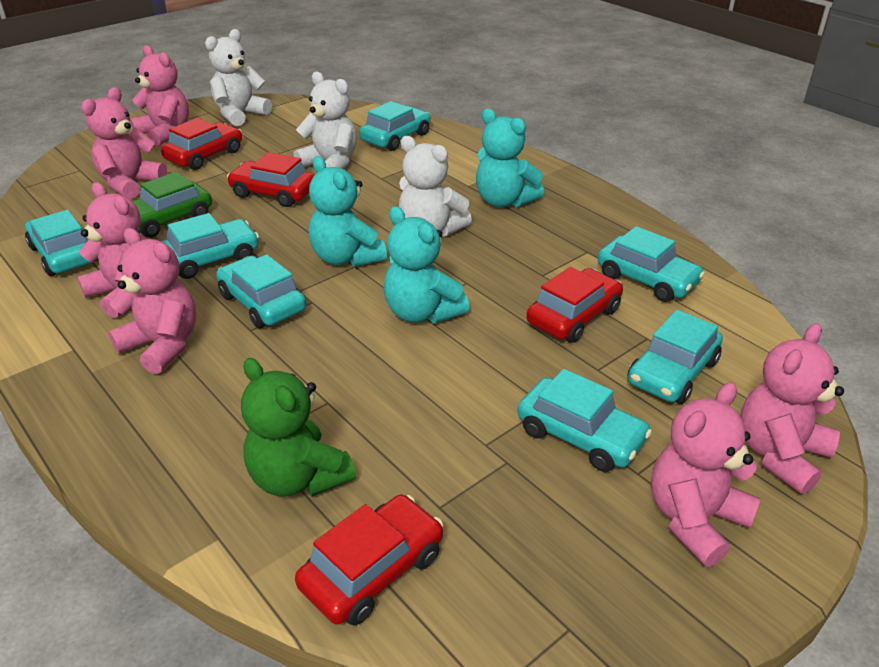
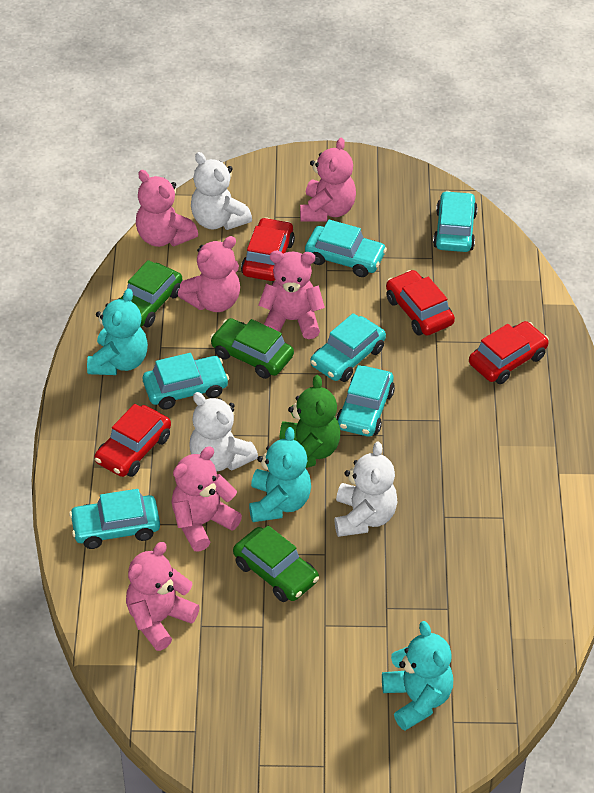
green car: [132,172,212,238] = 1 -> [119,260,182,327] [210,318,294,379] [233,525,319,602] = 3
turquoise car: [25,210,99,276] [161,213,259,279] [216,254,306,328] [359,101,431,151] [517,369,652,472] [598,226,705,302] [627,310,723,404] = 7 -> [69,489,160,549] [143,353,229,410] [305,220,387,277] [310,313,386,382] [336,365,395,437] [433,191,478,252] = 6

